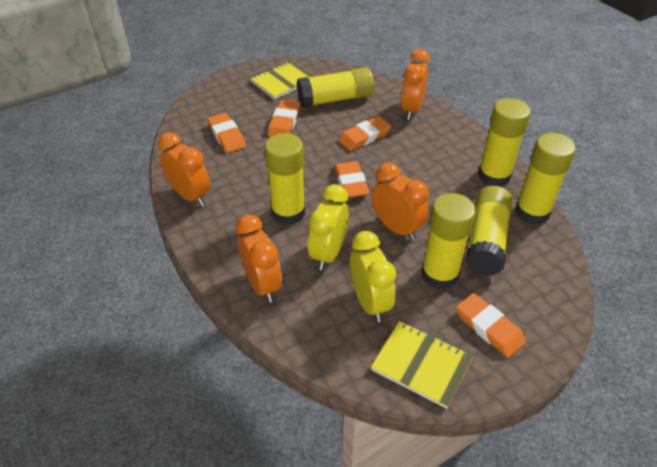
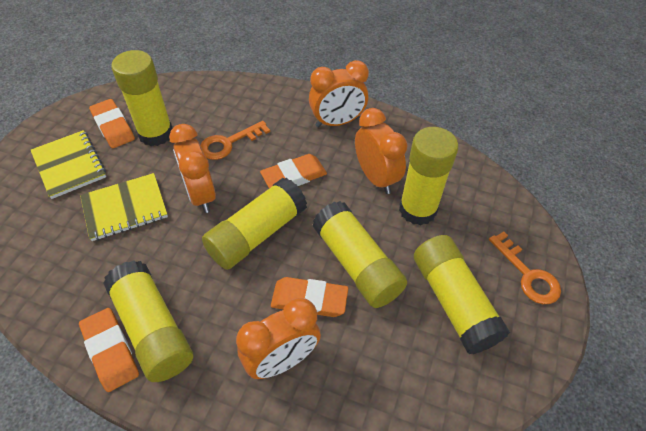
orange eraser: [207,113,246,153] [268,100,300,137] [334,161,370,198] [338,116,391,151] [456,293,526,358] = 5 -> [79,308,139,392] [89,99,135,148] [260,154,327,188] [271,277,348,317] = 4
orange key: none = 0 -> [200,121,270,160] [489,232,561,304] = 2
yellow clock: [308,184,349,270] [350,231,396,322] = 2 -> none = 0

